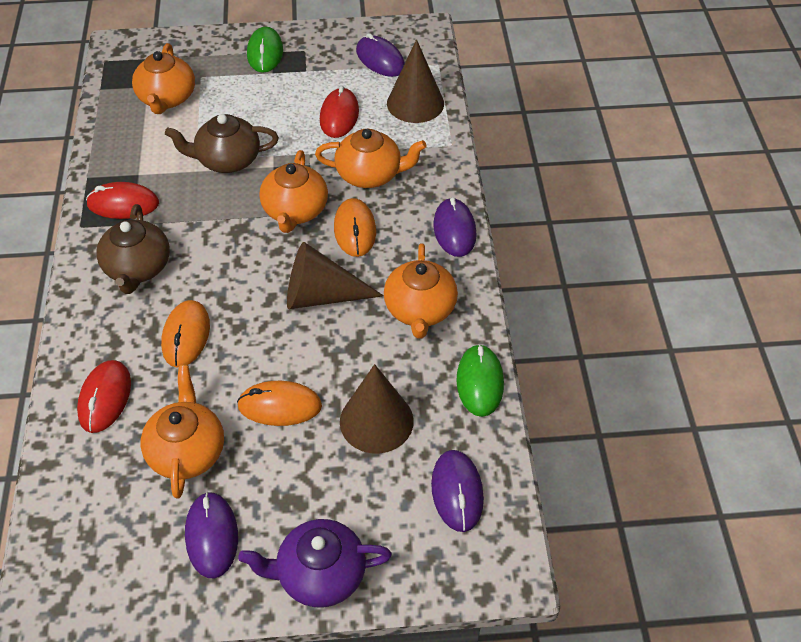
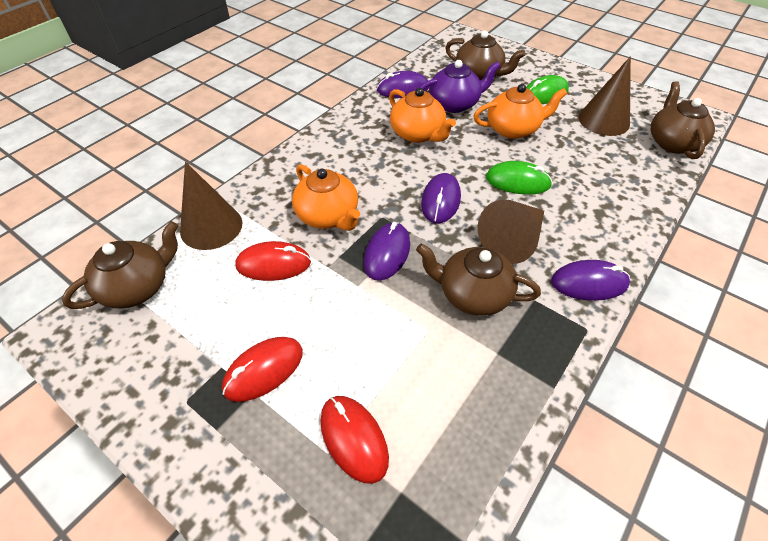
brown teapot: [96,204,170,294] [165,114,279,173] = 2 -> [62,221,178,309] [416,243,541,316] [445,31,526,80] [651,81,715,159] = 4
orange mouse: [161,300,210,368] [237,381,322,426] [334,198,376,257] = 3 -> none = 0
orange teapot: [132,43,195,114] [141,365,224,499] [259,150,328,233] [315,129,427,188] [384,243,458,338] = 5 -> [292,164,360,231] [389,88,456,143] [473,84,567,139] = 3

